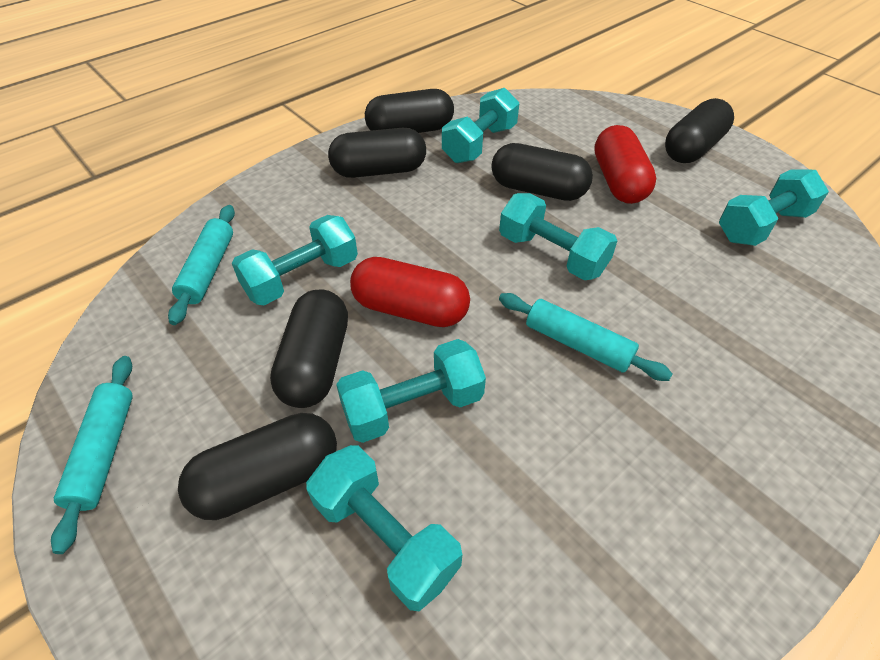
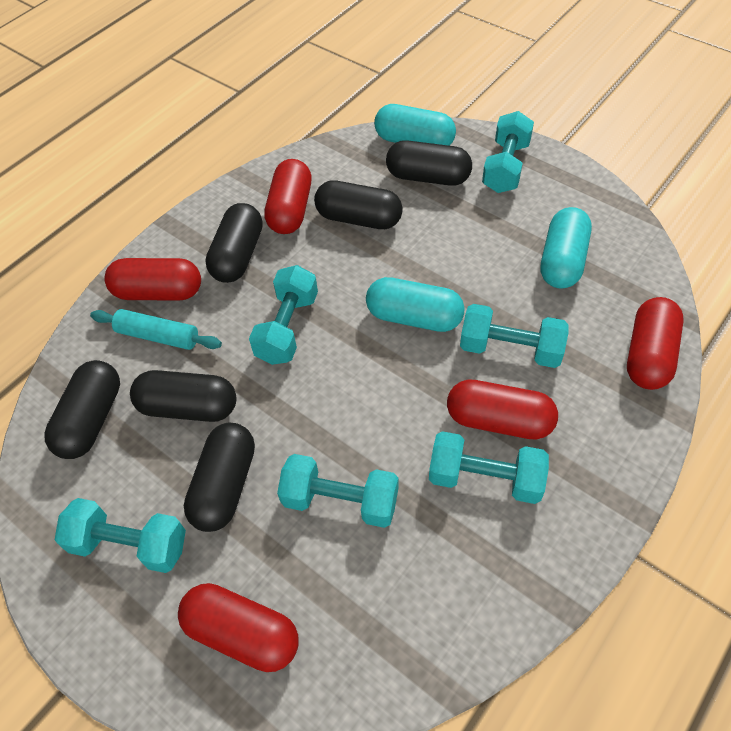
red capsule: [350,257,470,327] [594,125,656,204] = 2 -> [104,258,201,301] [178,583,298,672] [264,159,311,234] [447,380,558,440] [627,297,684,390] = 5
turquoise capsule: none = 0 -> [366,277,465,332] [374,104,456,146] [541,207,592,289] = 3
turquoise rolling pin: [51,356,133,554] [168,205,235,325] [499,293,672,381] = 3 -> [90,309,222,350] = 1

